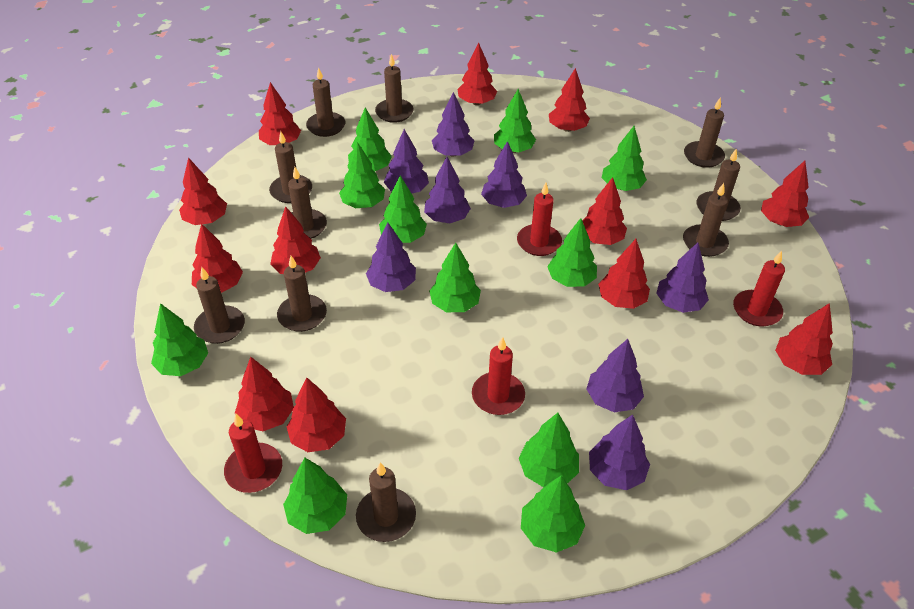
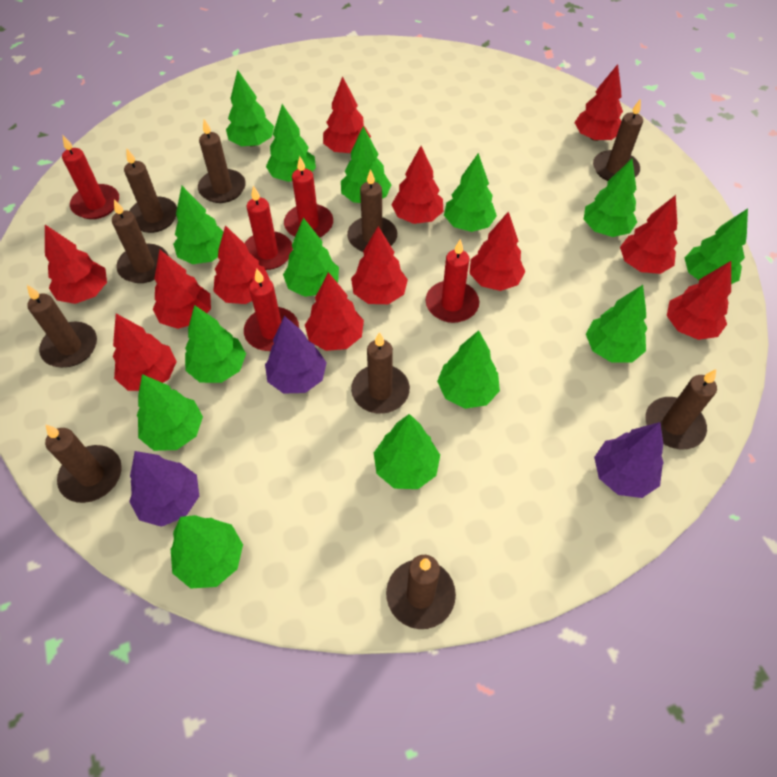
green tree: [151,303,208,376] [283,458,347,534] [339,142,385,208] [348,107,392,172] [379,176,427,243] [429,243,481,312] [494,89,536,153] [519,413,579,487] [521,475,585,553] [547,218,597,287] [602,126,647,191] = 11 -> [137,374,203,451] [171,515,243,589] [173,186,223,264] [185,305,246,383] [226,70,274,147] [266,104,316,182] [283,218,339,297] [341,126,391,203] [374,414,440,489] [437,330,500,409] [444,153,497,232] [584,159,637,237] [586,285,647,362] [685,208,748,284] = 14
purple tree: [366,222,416,292] [384,129,429,194] [424,157,471,223] [432,92,474,156] [481,141,527,208] [586,339,644,413] [589,415,650,490] [656,242,709,313] = 8 -> [129,451,199,527] [265,316,327,394] [594,422,664,498] = 3
red candle: [224,414,282,493] [472,337,525,415] [517,183,562,256] [733,251,785,327] = 4 -> [62,135,119,219] [244,186,293,270] [244,268,299,351] [284,156,333,238] [426,239,479,323] = 5

